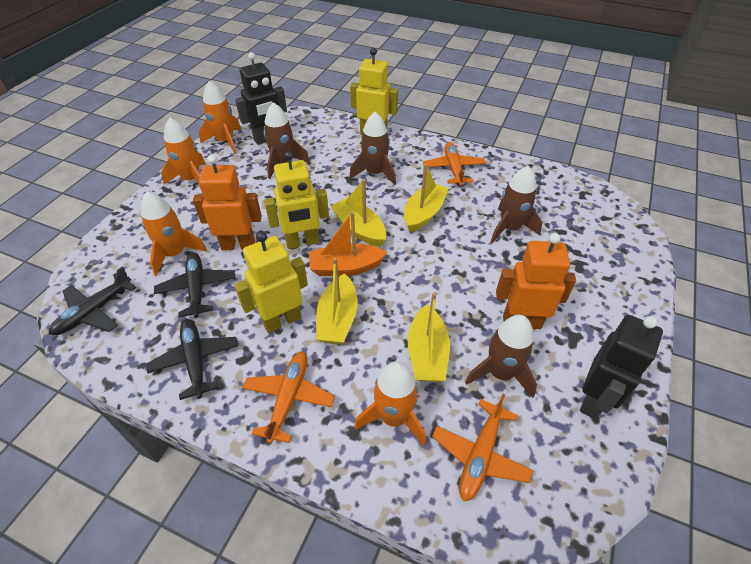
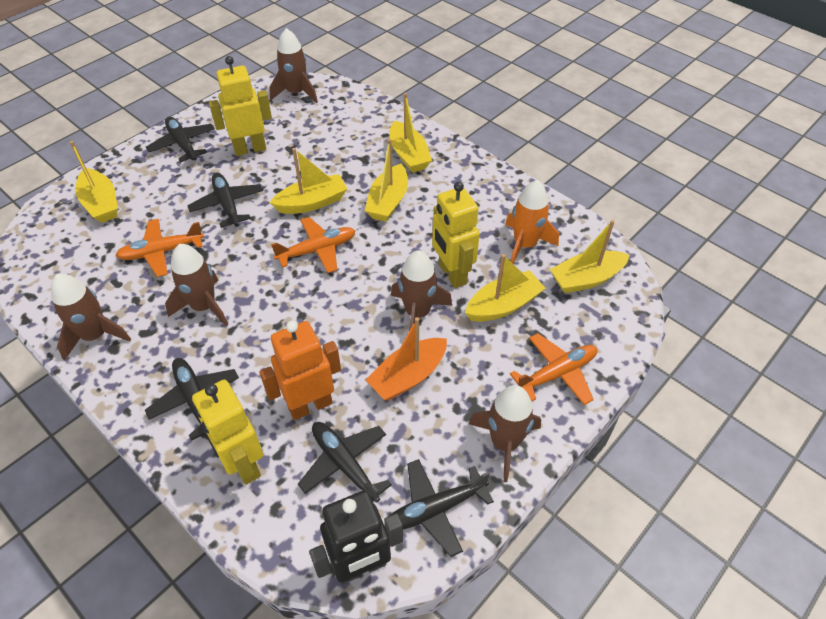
black plane: [49,266,136,335] [146,319,238,400] [154,252,235,318] = 3 -> [145,358,239,441] [146,117,215,162] [187,172,263,228] [298,422,392,503] [389,459,494,557] = 5
black robot: [235,52,287,145] [580,315,663,419] = 2 -> [309,490,403,585] = 1
brown rocket: [264,102,310,179] [349,112,396,185] [465,315,537,398] [490,166,542,243] = 4 -> [51,274,131,361] [165,244,228,326] [269,28,318,103] [391,250,452,331] [469,385,541,482] = 5
orange robot: [193,154,262,250] [496,233,576,329] = 2 -> [259,321,341,420] = 1
orange rocket: [141,191,207,276] [161,118,206,184] [199,81,241,154] [355,361,426,446] = 4 -> [505,180,559,264] = 1
yellow boat: [316,257,358,345] [330,179,386,247] [404,164,449,232] [407,292,450,382] = 4 -> [70,141,118,223] [270,148,347,214] [365,139,408,222] [390,93,432,173] [465,254,545,322] [550,220,630,293] = 6

